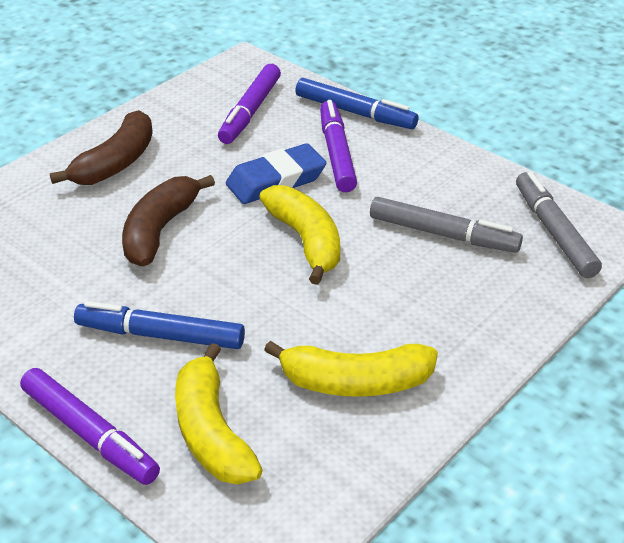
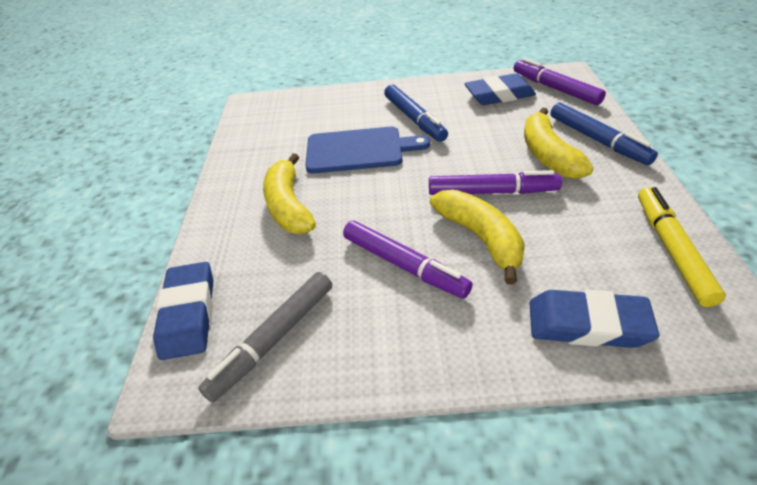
blue cutting board: none = 0 -> [305,127,430,173] = 1
blue eraser: [226,143,326,204] = 1 -> [153,262,213,360] [464,73,536,105] [530,290,659,348] = 3
brown banana: [50,110,153,185] [122,175,215,266] = 2 -> none = 0
grey marker: [370,197,523,253] [516,172,602,278] = 2 -> [198,272,332,403] = 1
yellow marker: none = 0 -> [638,187,726,307] = 1

